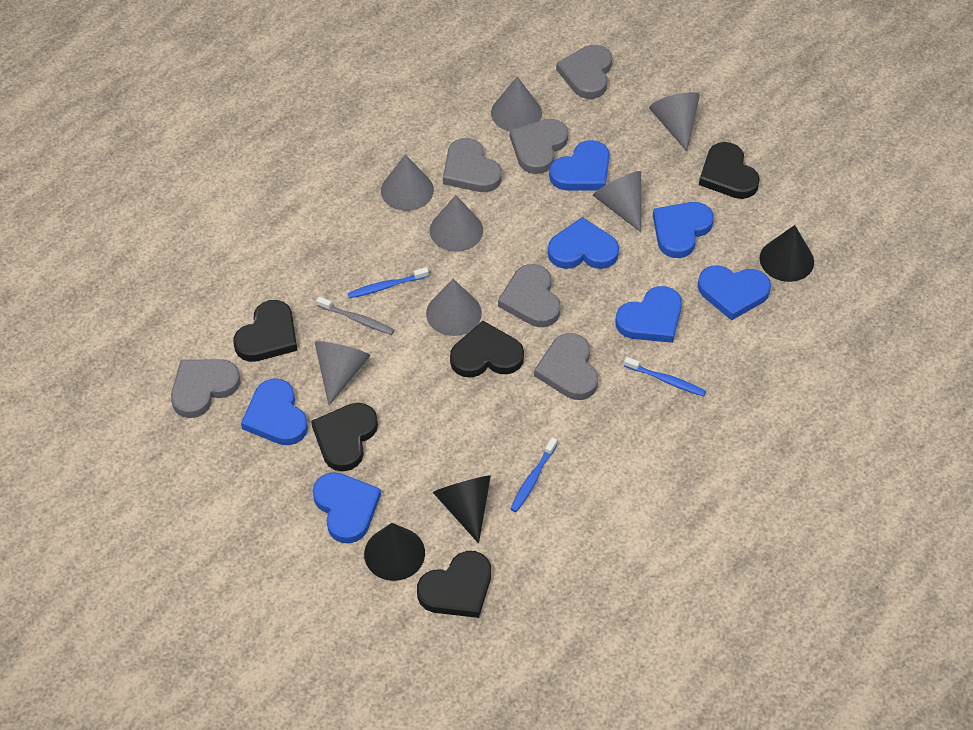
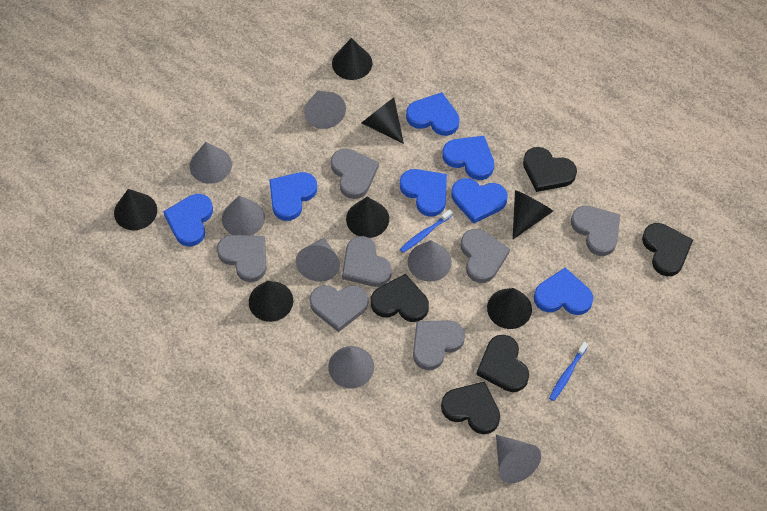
black cone: [364,523,425,581] [433,475,491,543] [760,225,814,282] = 3 -> [114,189,157,230] [249,281,293,322] [332,38,372,80] [346,197,389,238] [362,98,404,144] [487,288,532,329] [513,190,553,239] = 7
blue toothbrush: [348,267,429,298] [510,437,557,512] [624,357,706,397] = 3 -> [400,209,452,253] [549,342,588,401] = 2
grey heart: [171,359,241,418] [443,138,502,192] [498,264,560,327] [510,119,568,174] [534,333,598,400] [556,45,612,99] = 6 -> [217,235,267,282] [309,285,368,332] [331,149,379,199] [342,236,392,287] [413,320,465,370] [461,229,510,283] [571,206,620,256] = 7
grey toothbrush: [317,297,394,335] = 1 -> none = 0

